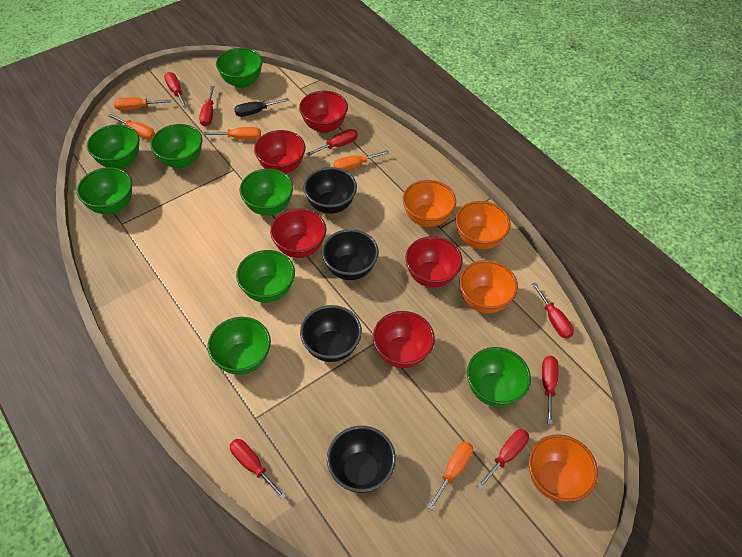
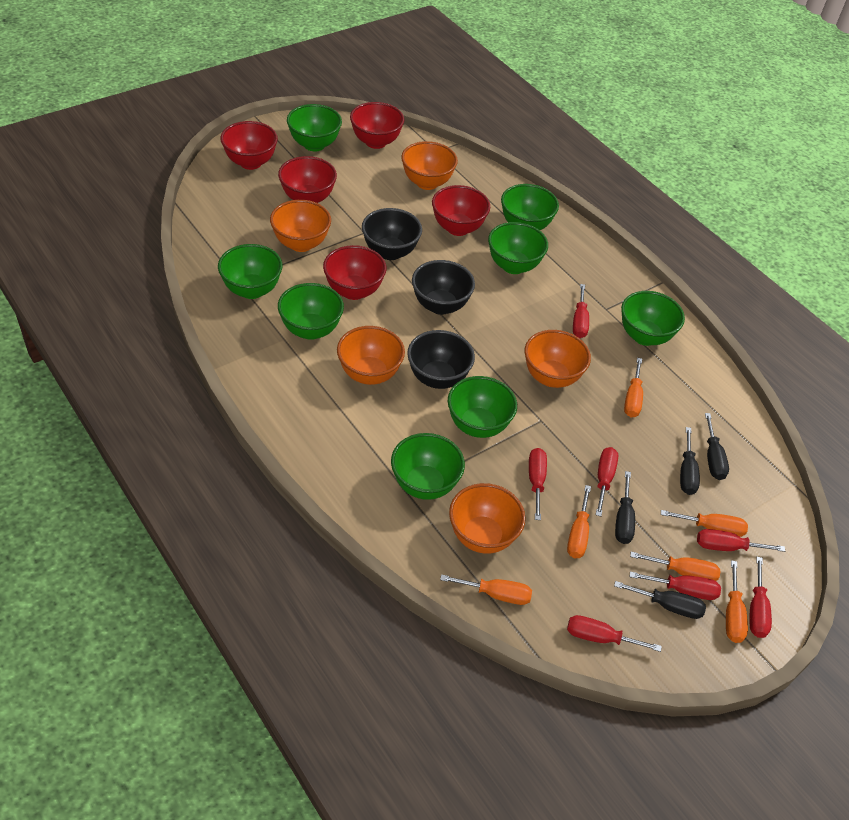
black bowl: [300,305,362,362] [304,167,357,214] [322,229,379,280] [327,426,396,493] = 4 -> [362,208,422,260] [407,330,475,389] [412,260,475,315] = 3
black screwdriver: [234,98,289,117] = 1 -> [614,581,706,619] [615,471,635,544] [680,427,700,495] [705,413,729,480] = 4
orange bowl: [403,180,456,227] [455,201,511,249] [459,260,518,313] [529,434,598,502] = 4 -> [270,200,331,252] [337,326,405,385] [401,141,458,190] [449,483,526,554] [525,330,591,388] = 5
orange screwdriver: [108,114,155,140] [114,97,171,110] [203,127,261,140] [333,150,389,171] [427,441,473,510] = 5 -> [440,574,532,605] [567,485,591,558] [624,358,643,417] [630,552,721,581] [661,510,748,537] [726,560,748,643] = 6

